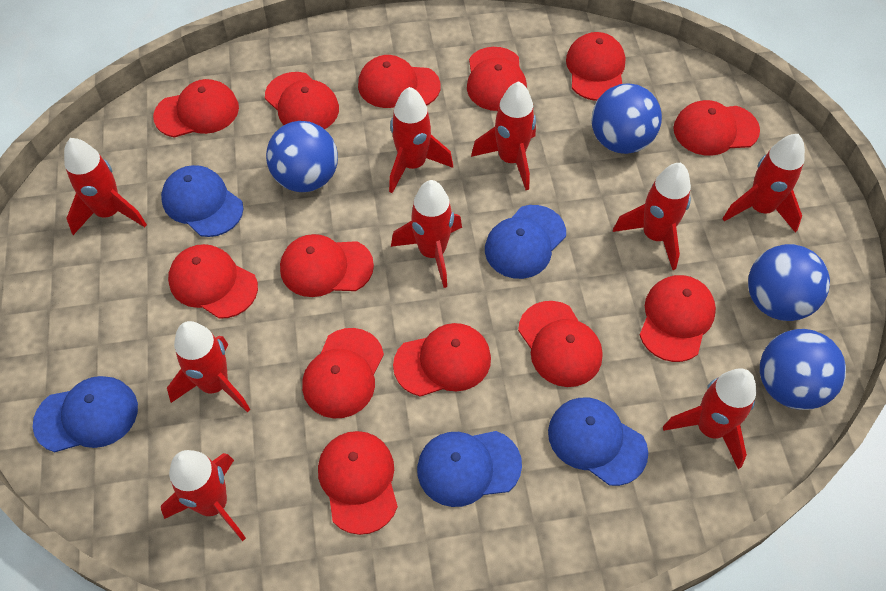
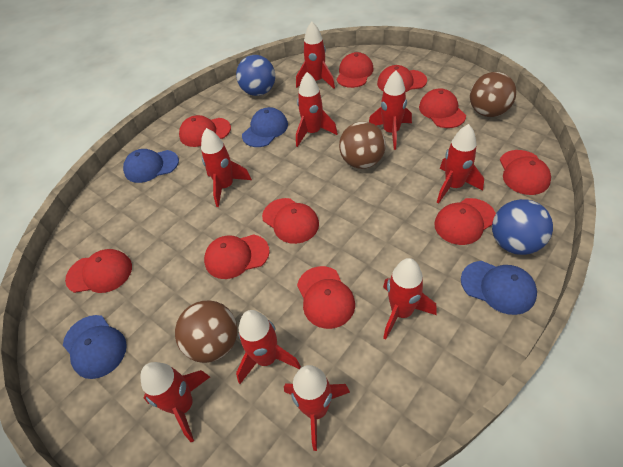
blue ball: [266,121,338,192] [591,83,662,154] [748,244,830,321] [760,329,846,410] = 4 -> [236,55,275,96] [492,199,553,255] = 2
blue cap: [33,376,138,452] [161,165,243,237] [417,431,522,507] [485,205,566,279] [548,398,648,486] = 5 -> [63,315,127,379] [123,149,179,183] [242,107,288,147] [461,261,537,315] = 4
brown ball: none = 0 -> [175,300,237,363] [339,122,386,169] [470,72,516,117] = 3
red cap: [153,79,239,137] [168,244,258,319] [265,72,339,129] [280,234,374,297] [302,328,384,418] [318,431,398,535] [358,55,441,108] [393,323,491,397] [467,47,527,111] [518,301,603,387] [566,32,625,101] [640,275,716,362] [673,100,760,156] = 13 -> [65,249,132,293] [179,115,231,147] [204,234,270,279] [262,198,319,244] [297,266,355,329] [337,52,374,88] [377,65,427,92] [419,88,466,128] [434,198,496,245] [500,150,551,195] = 10

